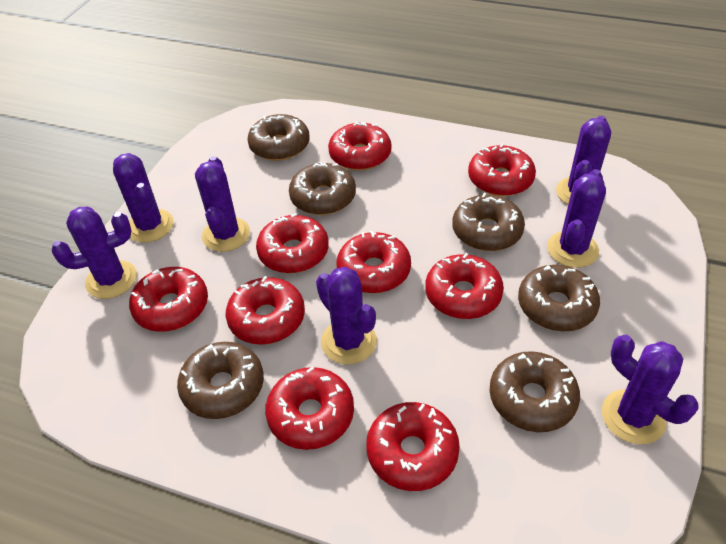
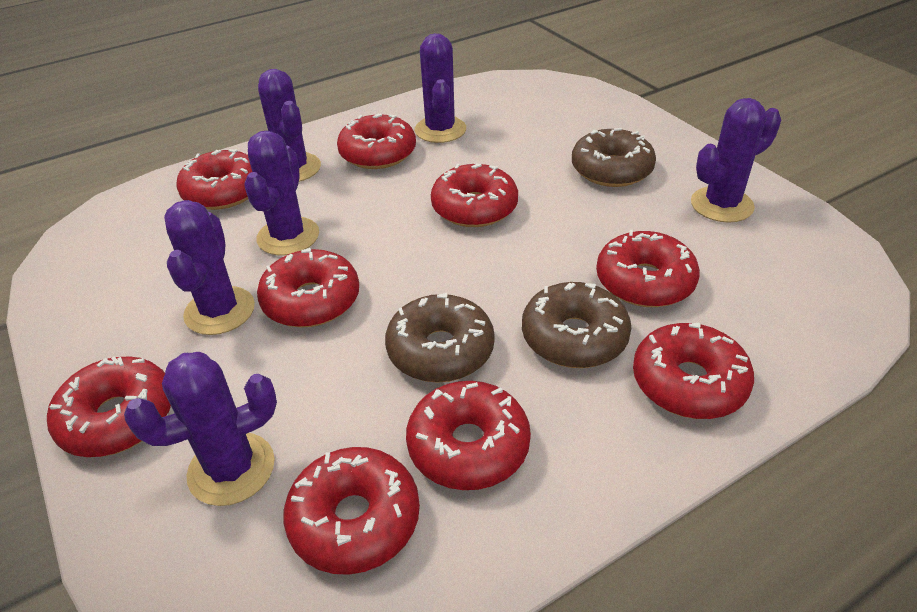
brown donut: [177,342,264,419] [248,114,310,161] [289,162,356,215] [452,193,525,251] [490,351,580,432] [518,265,600,331] = 6 -> [385,293,495,383] [522,282,631,368] [572,128,656,187] = 3
purple cactus: [52,207,137,299] [113,153,174,242] [195,156,250,252] [316,267,377,364] [547,169,606,268] [556,116,611,204] [602,335,699,444] = 7 -> [124,352,277,506] [164,200,255,335] [244,131,319,255] [258,69,321,182] [415,33,466,143] [691,98,781,223] = 6

